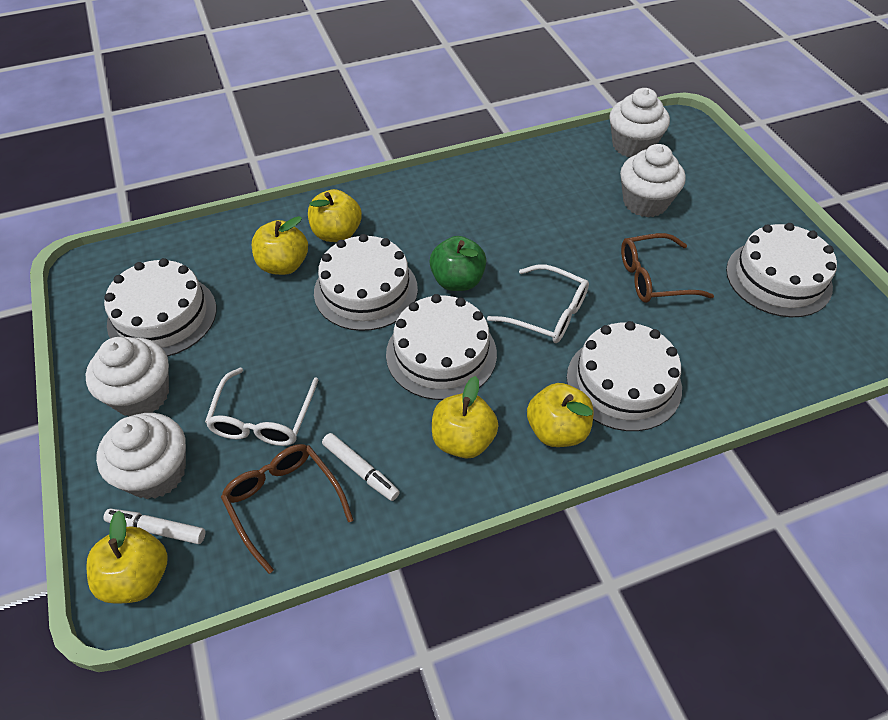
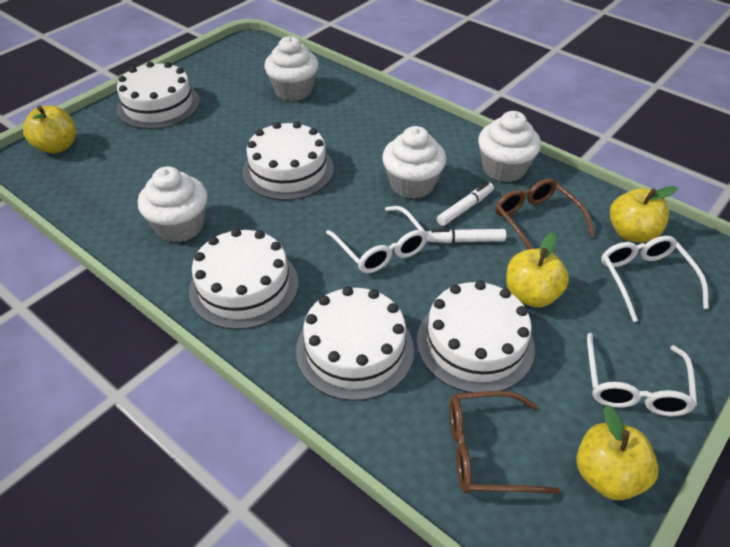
green apple: [429,236,486,291] = 1 -> none = 0
white glasses: [205,368,318,446] [487,264,589,343] = 2 -> [326,206,428,273] [587,333,697,416] [601,236,709,322] = 3
yellow apple: [86,511,168,604] [252,216,308,275] [308,189,362,242] [432,376,499,459] [527,383,594,447] = 5 -> [23,105,76,154] [506,232,569,307] [576,405,659,500] [610,186,677,243] = 4

